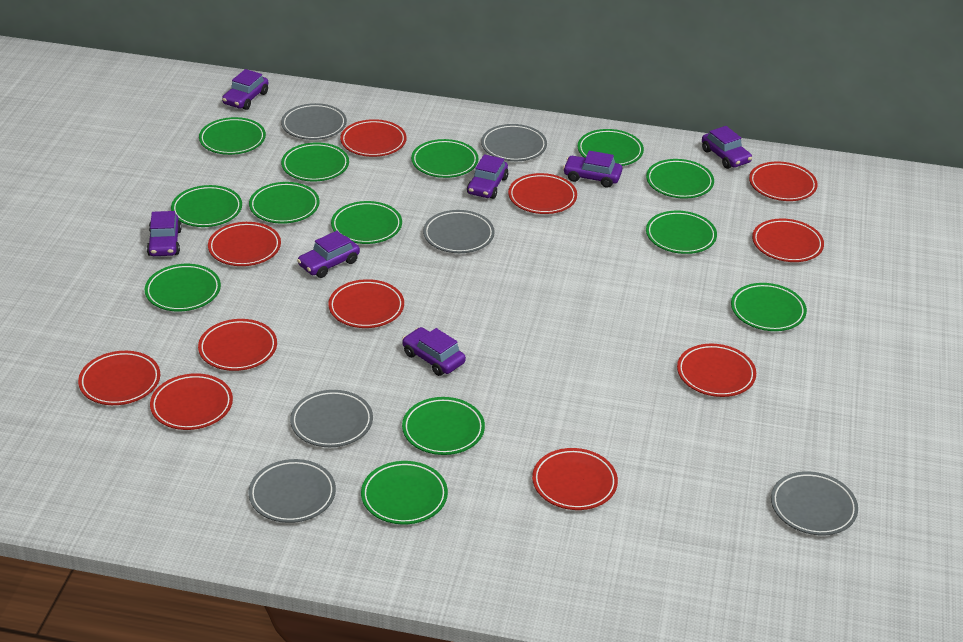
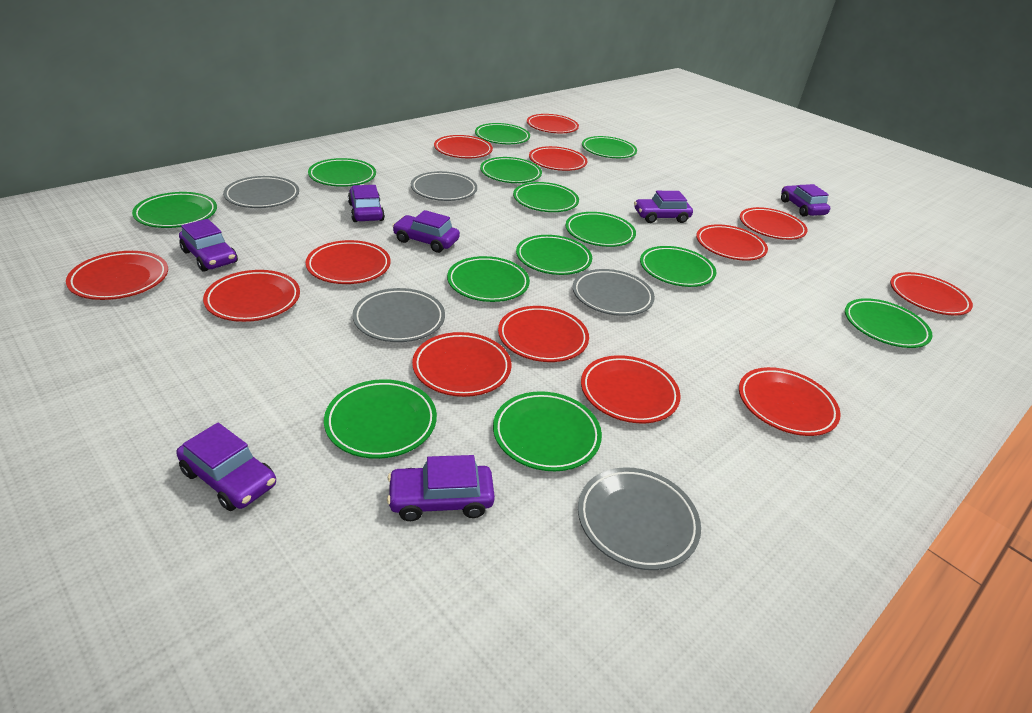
grey plate: [248,459,336,523] [281,103,347,140] [290,390,373,447] [423,210,495,253] [481,124,547,161] [771,471,858,535] = 6 -> [223,176,299,208] [352,288,445,342] [411,171,477,201] [573,269,655,316] [578,467,701,570] = 5
red plate: [78,351,160,405] [150,373,233,430] [198,319,277,371] [208,222,281,266] [328,279,404,328] [340,119,407,157] [508,173,577,214] [532,448,618,510] [677,344,756,397] [749,161,818,201] [752,219,824,262] = 11 -> [66,251,168,300] [203,270,300,322] [306,240,390,284] [412,332,511,397] [434,135,493,158] [498,306,589,362] [527,114,579,133] [529,146,587,171] [581,355,681,423] [696,224,768,261] [739,367,841,436] [740,207,807,240] [890,272,973,316] = 13

